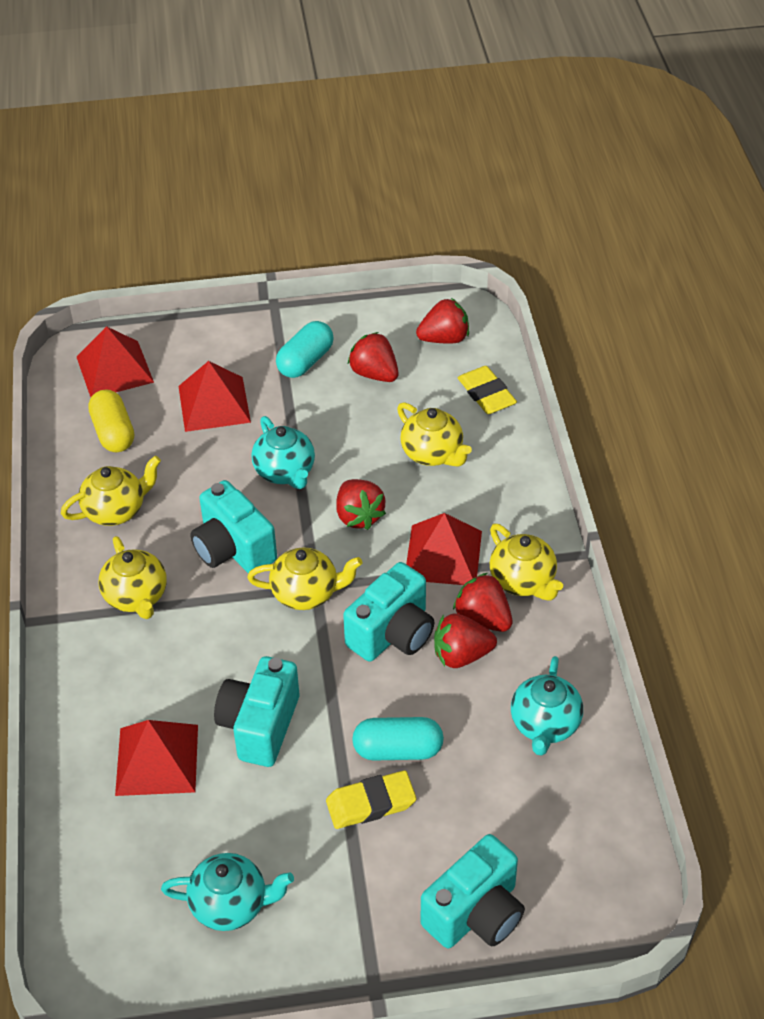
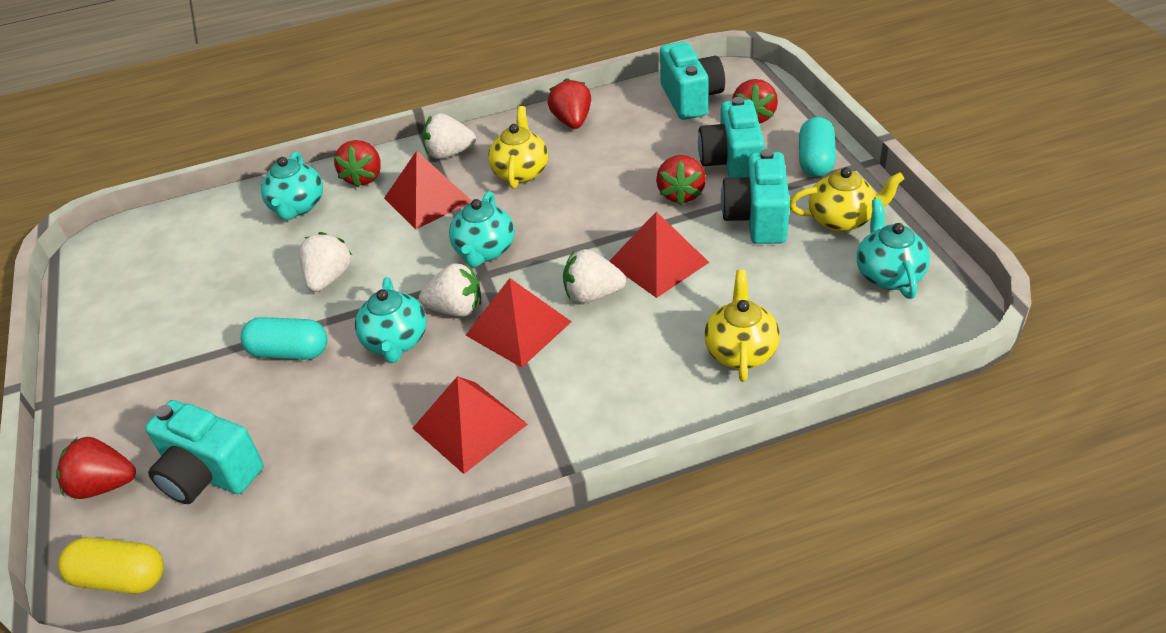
turquoise teapot: [161,853,294,931] [252,416,315,489] [511,656,583,756] = 3 -> [261,151,323,220] [355,277,427,363] [449,191,514,267] [857,199,930,299] = 4
white strawberry: none = 0 -> [299,232,352,292] [419,263,481,317] [422,113,476,159] [563,249,626,303] = 4
yellow eraser: [326,770,416,829] [458,366,517,414] = 2 -> none = 0
yellow teapot: [61,456,161,526] [99,536,167,619] [247,547,362,610] [397,402,472,467] [490,524,563,600] = 5 -> [488,106,548,189] [704,270,780,382] [790,167,904,232] = 3

